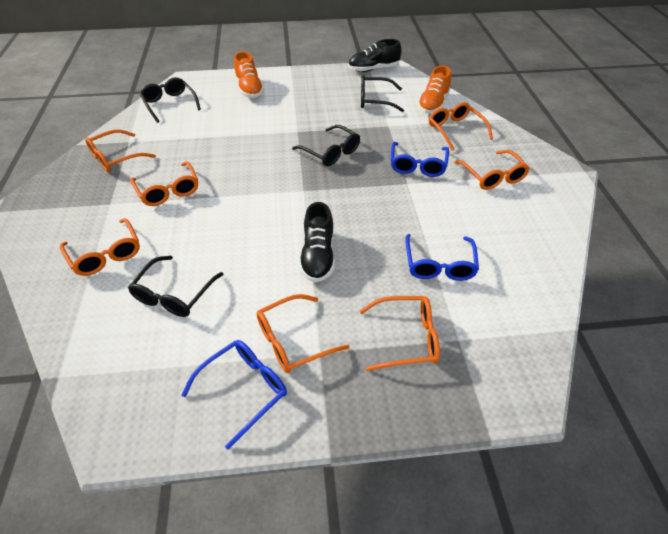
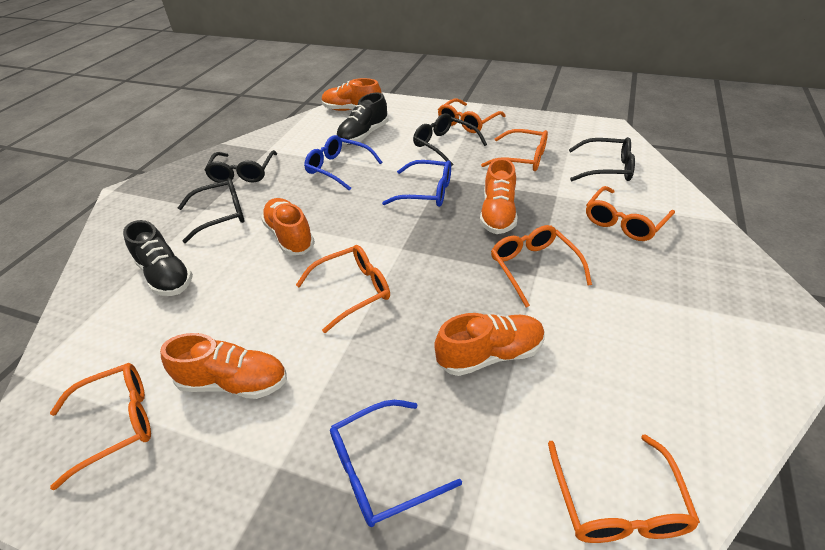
orange shoe: [234,51,264,98] [417,66,451,114] = 2 -> [160,333,287,399] [261,198,315,256] [322,78,382,111] [434,313,545,376] [480,158,518,234] = 5

